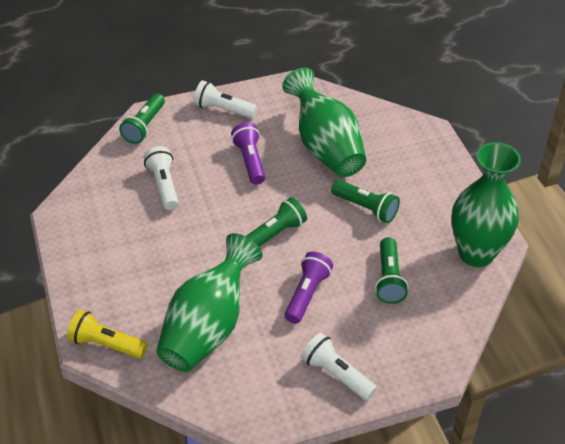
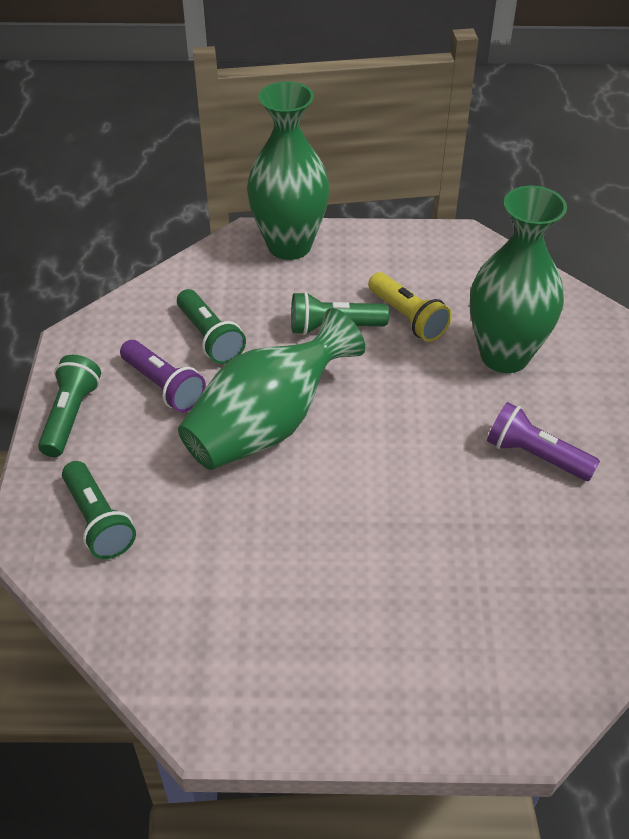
white flashlight: [144,146,179,210] [194,80,258,119] [301,333,377,401] = 3 -> none = 0

